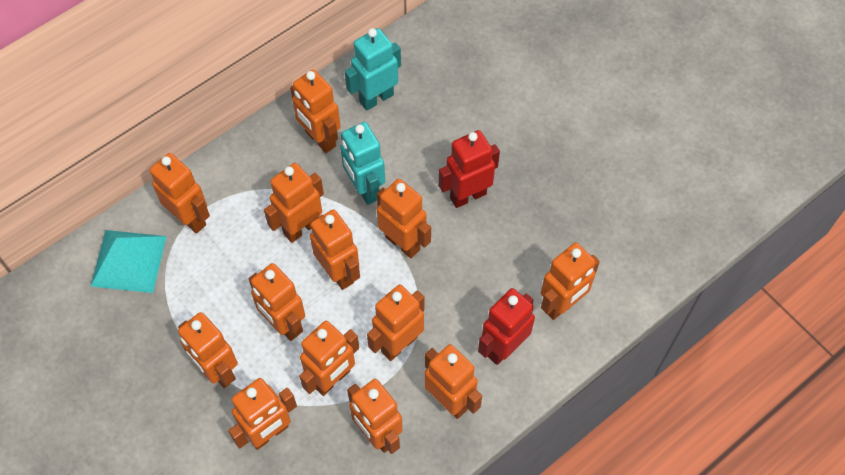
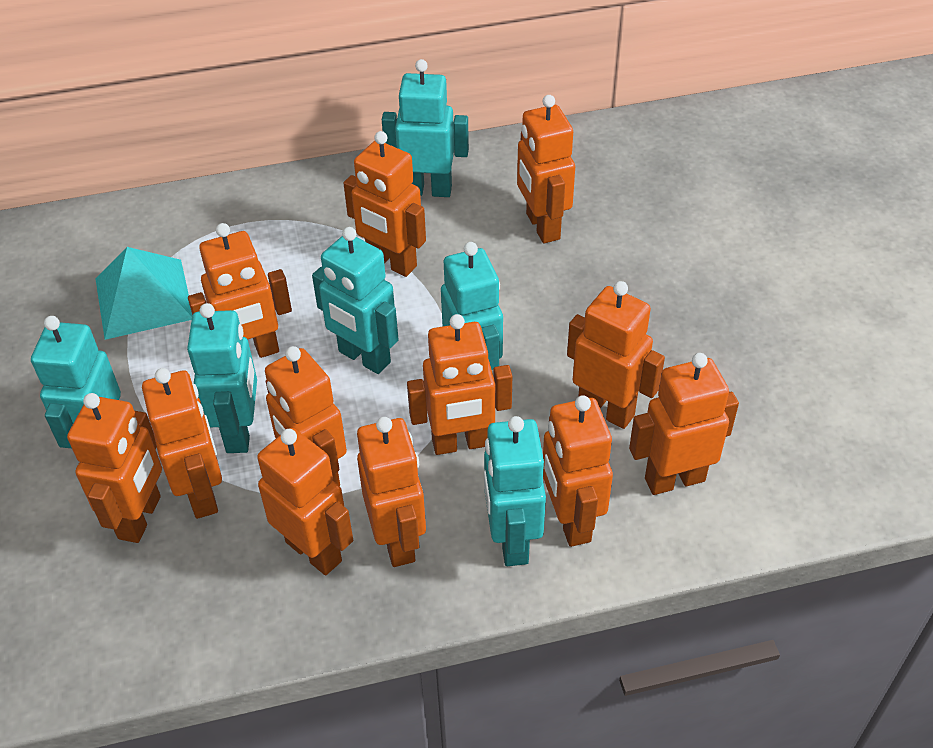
orange robot: [150,153,210,234] [178,312,238,388] [228,378,297,450] [249,263,305,341] [264,163,324,243] [290,69,341,153] [299,321,359,396] [310,210,360,290] [347,379,403,454] [367,285,424,361] [377,179,431,258] [424,344,482,419] [541,243,600,320] = 13 -> [67,393,162,543] [142,368,222,519] [188,223,292,358] [257,428,353,575] [265,346,347,486] [344,131,426,277] [357,417,426,567] [407,314,512,455] [517,95,575,243] [543,395,613,547] [567,281,665,429] [629,353,739,495] = 12
red robot: [438,130,500,208] [478,288,535,365] = 2 -> none = 0
turquoise robot: [340,122,385,205] [345,28,401,111] = 2 -> [31,316,121,448] [187,303,257,453] [312,227,399,374] [382,59,469,197] [441,242,503,370] [484,416,546,566] = 6

